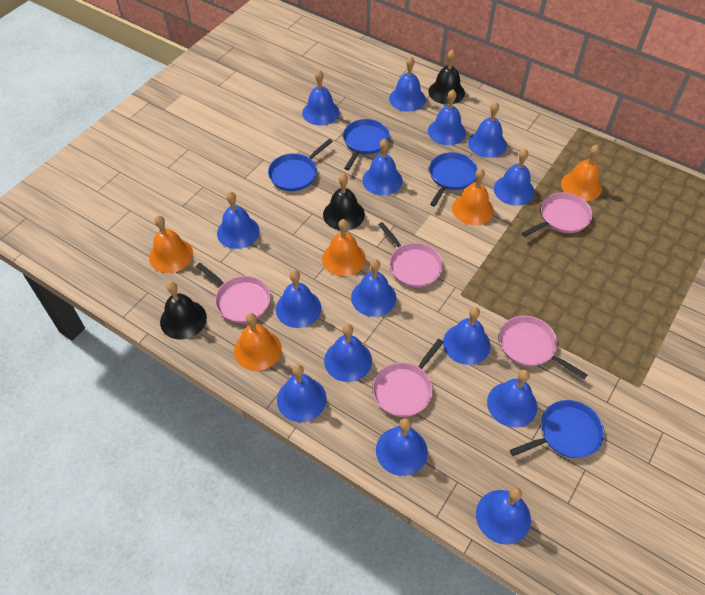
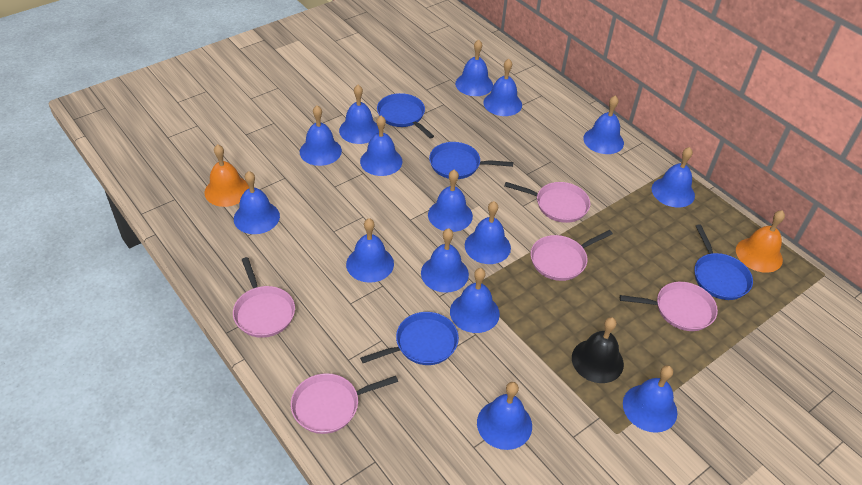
black bell: [160,282,207,340] [323,174,365,231] [428,49,465,105] = 3 -> [572,317,624,383] = 1
orange bell: [149,216,193,273] [234,313,282,371] [322,219,366,276] [452,168,494,225] [561,145,602,201] = 5 -> [204,144,249,207] [736,210,785,273] = 2

